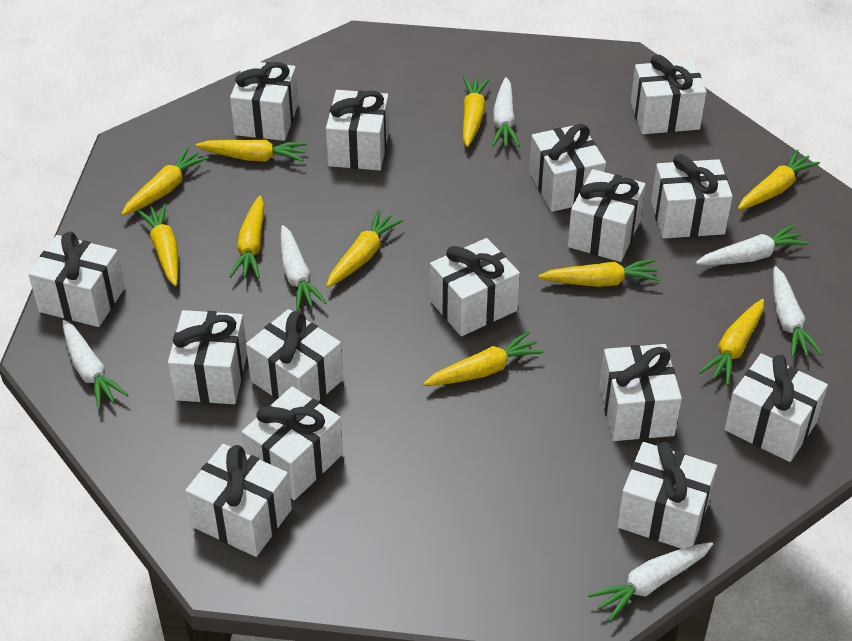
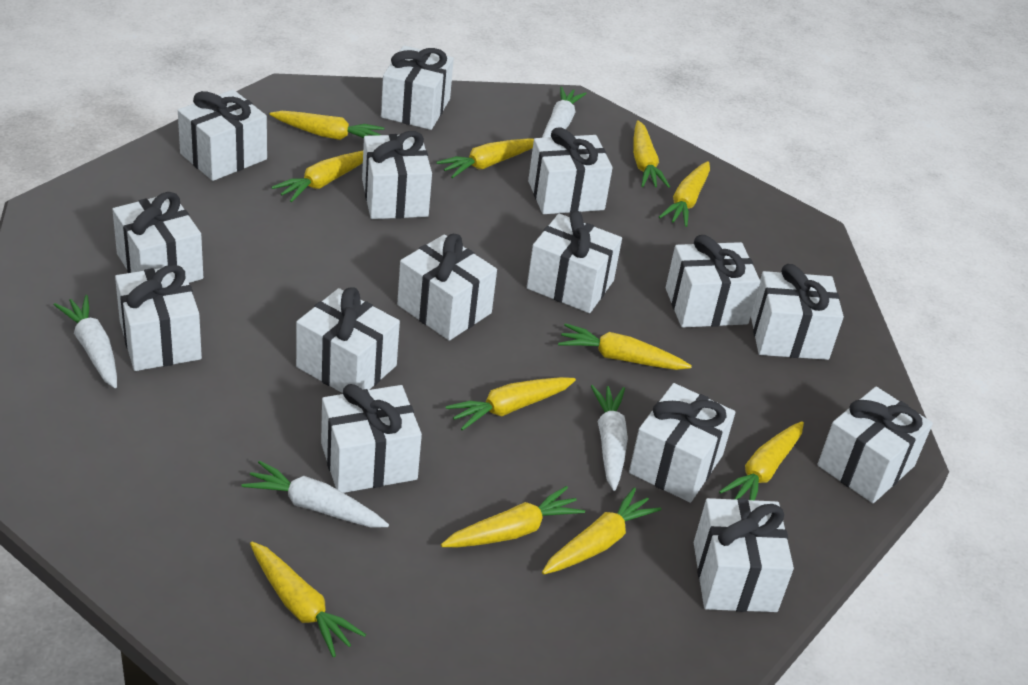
white carrot: [62,320,128,409] [280,225,327,310] [492,77,520,147] [588,542,713,622] [696,225,809,265] [773,266,823,358] = 6 -> [54,295,117,388] [241,460,389,527] [542,86,587,138] [591,385,628,491] = 4
yellow carrot: [121,147,209,216] [137,204,179,286] [196,140,307,162] [229,196,264,278] [326,210,403,287] [423,331,544,386] [463,76,490,147] [538,259,661,287] [699,299,764,385] [738,150,820,210] = 10 -> [250,542,366,657] [270,111,384,140] [272,151,363,202] [437,138,534,178] [441,486,585,547] [446,377,576,431] [542,487,661,574] [558,323,692,370] [633,120,670,188] [659,161,710,227] [719,421,804,500] = 11

